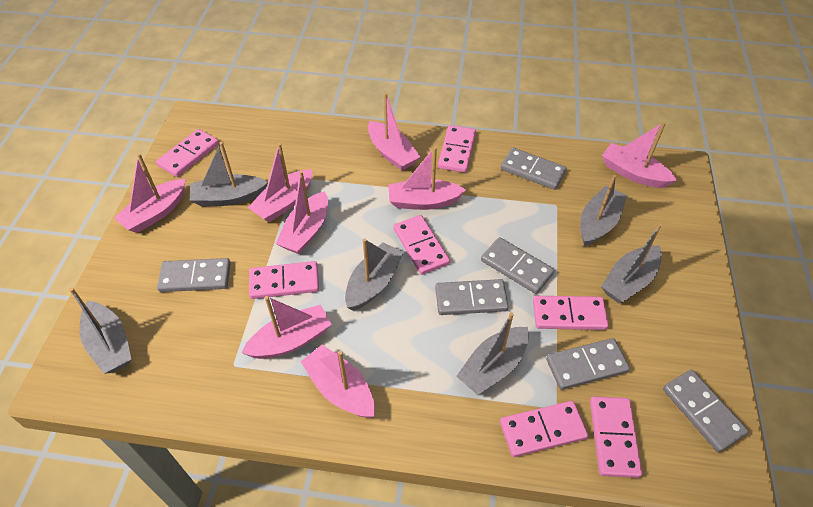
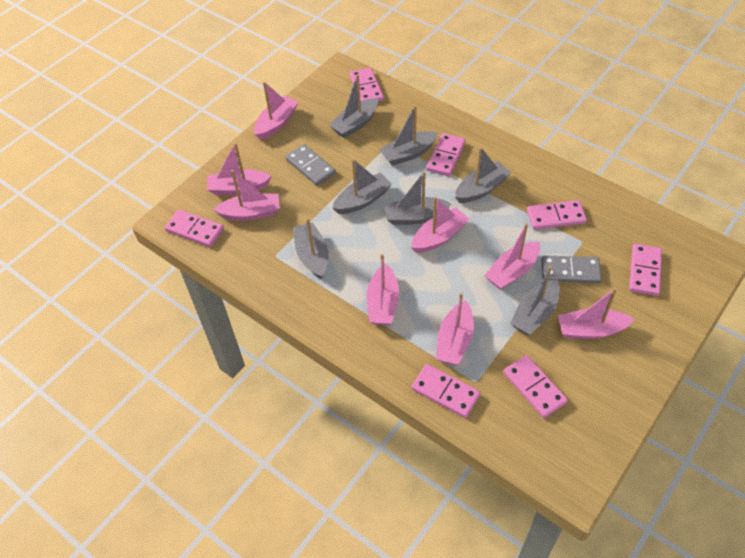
grey boat: [69,288,131,374] [190,142,268,207] [345,238,404,311] [456,312,529,395] [580,175,627,246] [601,223,662,303] = 6 -> [293,218,328,279] [329,74,378,138] [332,159,392,214] [379,105,438,166] [384,171,451,225] [455,147,511,203] [510,266,560,335] = 7
grey domino: [157,258,231,292] [435,279,509,315] [481,237,555,294] [501,148,567,190] [546,338,630,390] [663,370,749,452] = 6 -> [285,144,336,186] [541,255,602,283] = 2

